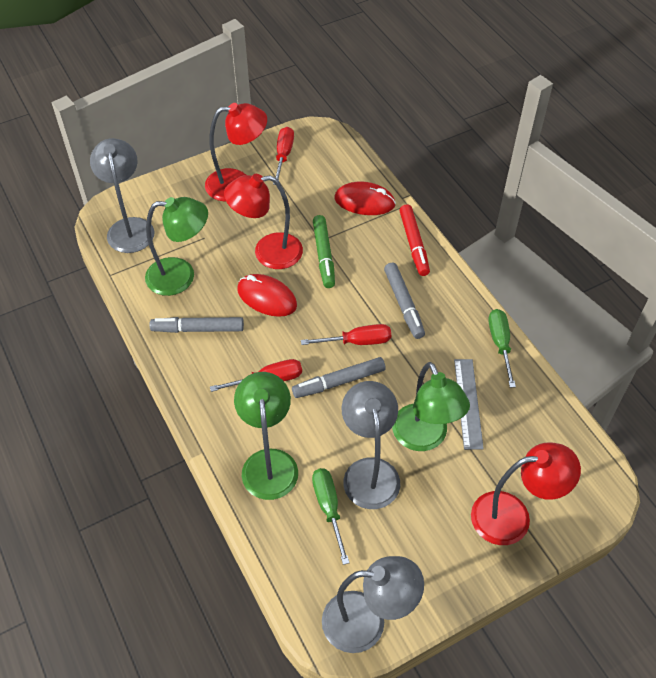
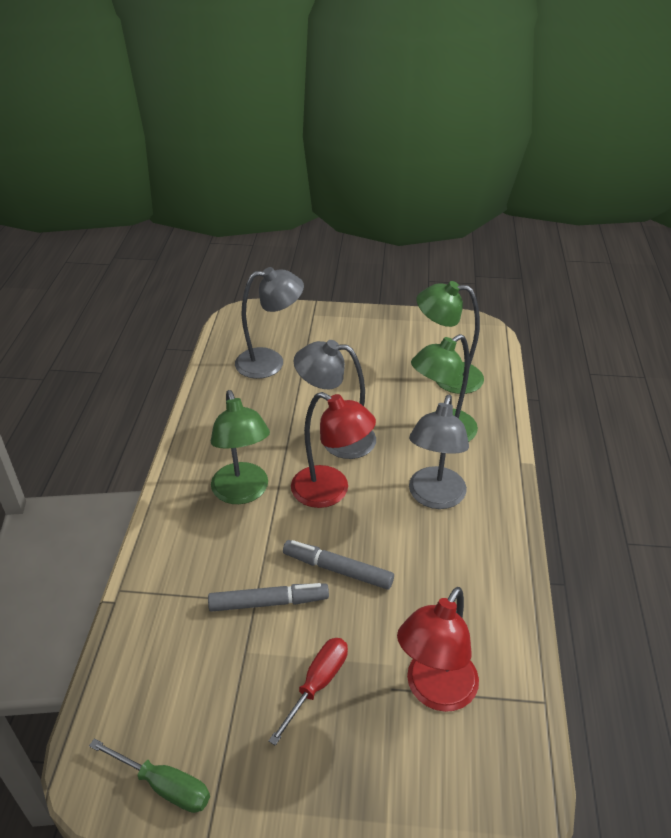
green marker: [313,215,335,288] = 1 -> none = 0
green screwdriver: [312,468,349,565] [489,309,516,388] = 2 -> [89,739,210,813] = 1
grey marker: [150,317,244,333] [292,357,386,398] [384,263,425,339] = 3 -> [208,583,329,612] [283,540,394,590] = 2
grey ruler: [454,359,484,450] = 1 -> none = 0
red lamp: [205,103,267,201] [224,174,303,269] [471,443,581,545] = 3 -> [291,392,376,508] [397,587,479,712] = 2
red marker: [399,204,430,276] = 1 -> none = 0
red mouse: [237,274,297,317] [335,182,396,215] = 2 -> none = 0
red screwdriver: [210,359,302,392] [273,127,294,185] [301,324,391,345] = 3 -> [269,638,348,746] = 1

